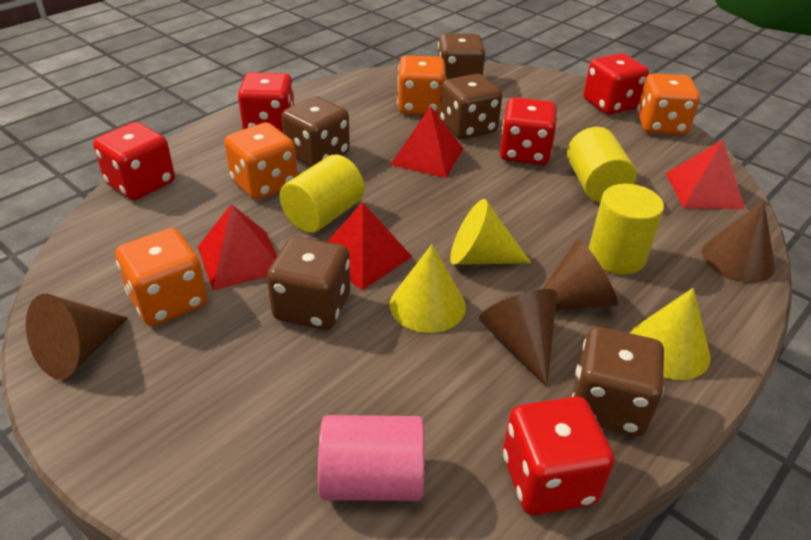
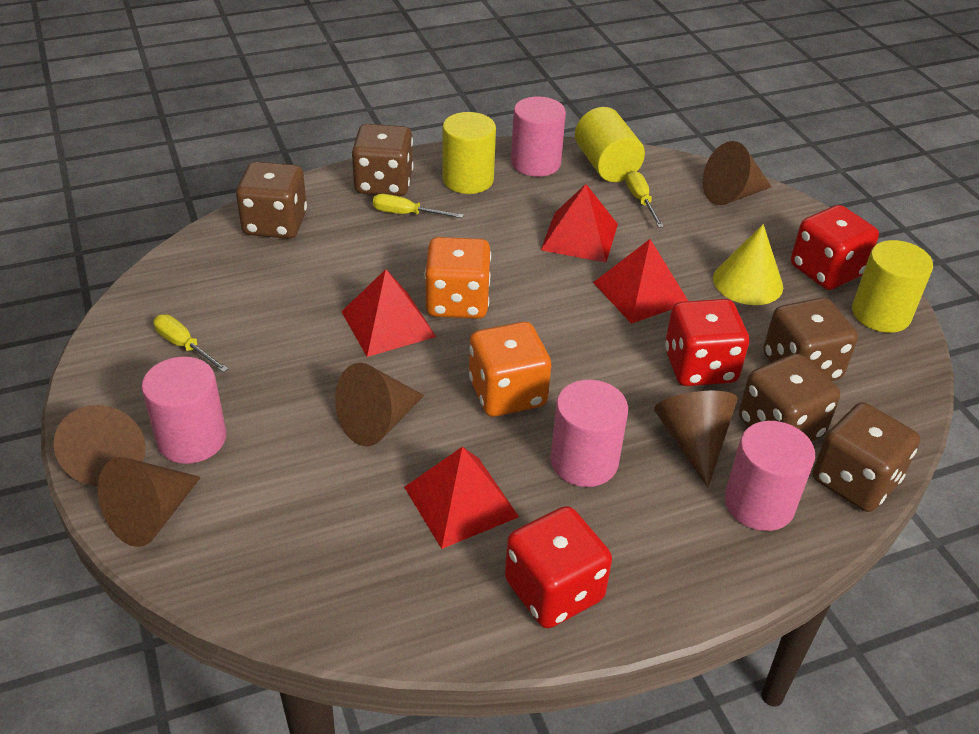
brown cone: [26,294,128,379] [479,289,557,386] [543,239,618,310] [702,201,775,283] = 4 -> [53,405,146,487] [98,457,201,547] [335,363,424,446] [654,391,738,487] [703,141,772,205] = 5
orange dice: [115,228,208,326] [224,122,298,200] [397,56,446,115] [637,73,700,135] = 4 -> [424,237,491,319] [469,322,551,417] = 2
pink cylinder: [318,415,424,501] = 1 -> [142,356,226,464] [511,96,566,177] [550,380,628,487] [724,421,815,531] = 4
red dice: [93,122,175,200] [238,72,294,133] [500,97,557,165] [503,397,615,515] [583,53,649,115] = 5 -> [505,506,612,628] [665,299,749,386] [791,205,879,290] = 3
yellow cone: [390,244,466,333] [450,199,531,265] [630,288,711,380] = 3 -> [713,224,783,305] = 1
yellow screwdriver: none = 0 -> [153,314,228,373] [373,194,464,218] [626,171,664,228] = 3

